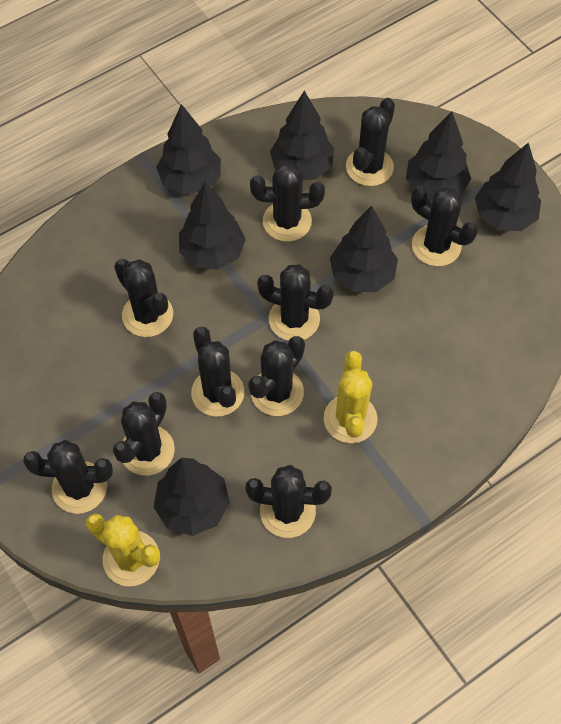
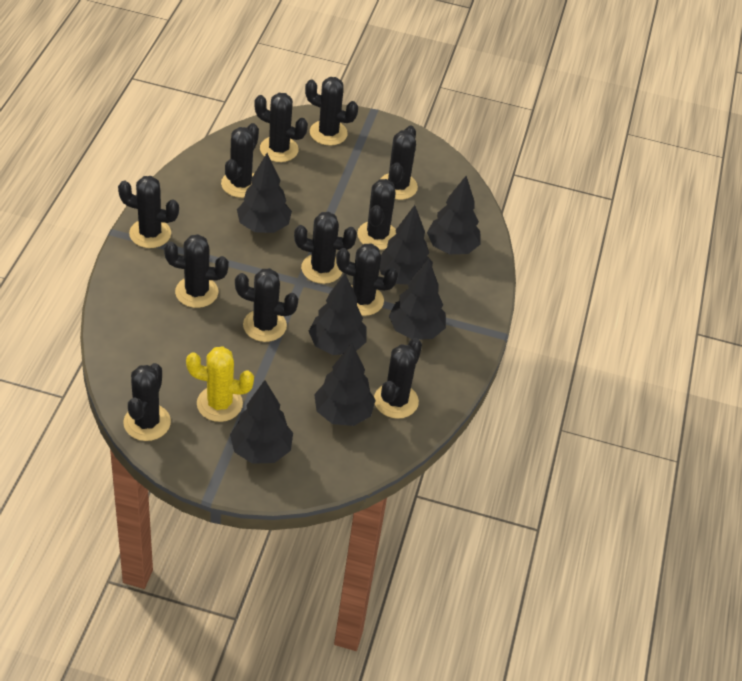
black cactus: [23,440,113,514] [113,392,175,476] [114,259,173,337] [191,327,244,416] [245,465,332,538] [248,336,305,416] [250,162,325,242] [257,264,334,341] [346,98,395,186] [411,185,478,266] = 10 -> [118,176,179,248] [124,363,171,441] [164,234,229,308] [221,123,259,198] [235,268,298,342] [254,93,308,162] [294,212,357,284] [305,77,358,146] [336,243,398,316] [357,179,396,250] [374,338,422,419] [381,126,418,200] = 12
yellow cactus: [86,513,160,587] [324,351,378,443] = 2 -> [186,346,254,422] = 1

